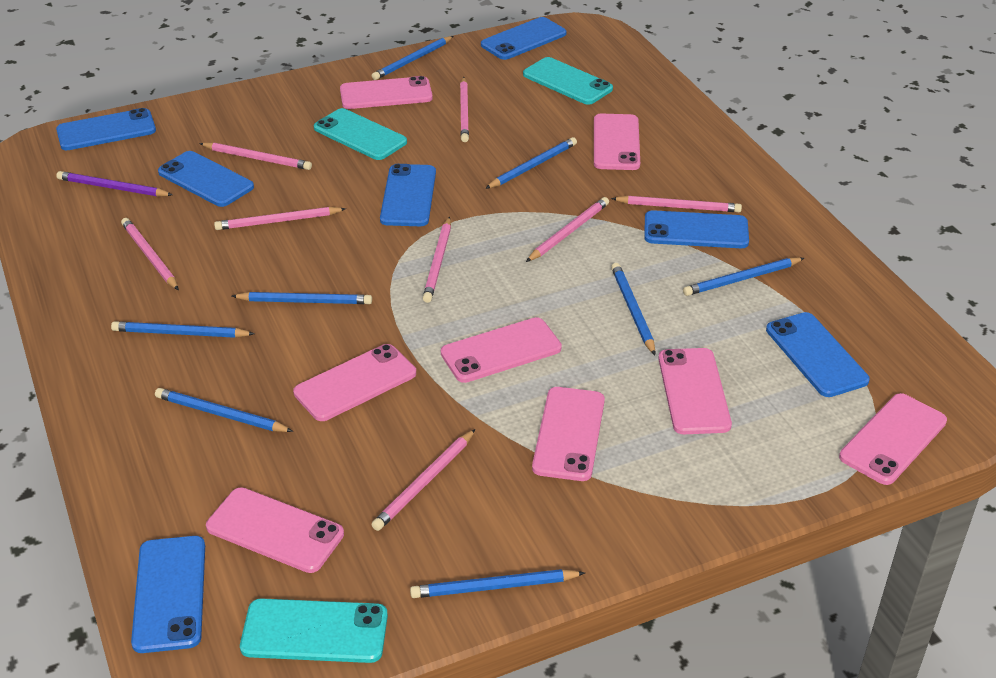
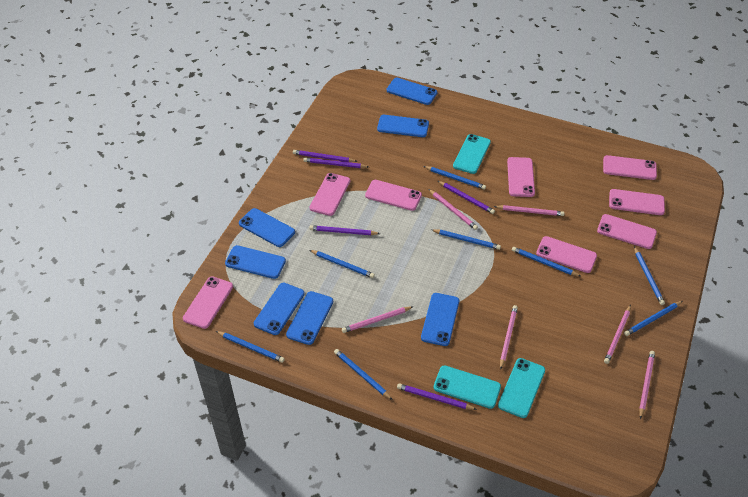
pink pencil: [121,218,179,290] [199,142,312,170] [214,207,346,230] [371,429,475,531] [423,217,451,303] [460,77,469,142] [526,197,609,262] [611,196,742,212] = 8 -> [342,306,414,333] [428,189,478,230] [494,205,564,216] [500,305,518,370] [604,305,631,364] [639,351,655,419] = 6
purple pencil: [56,171,173,197] = 1 -> [293,150,357,162] [304,158,369,168] [309,225,380,235] [397,383,477,410] [438,181,495,214] = 5

